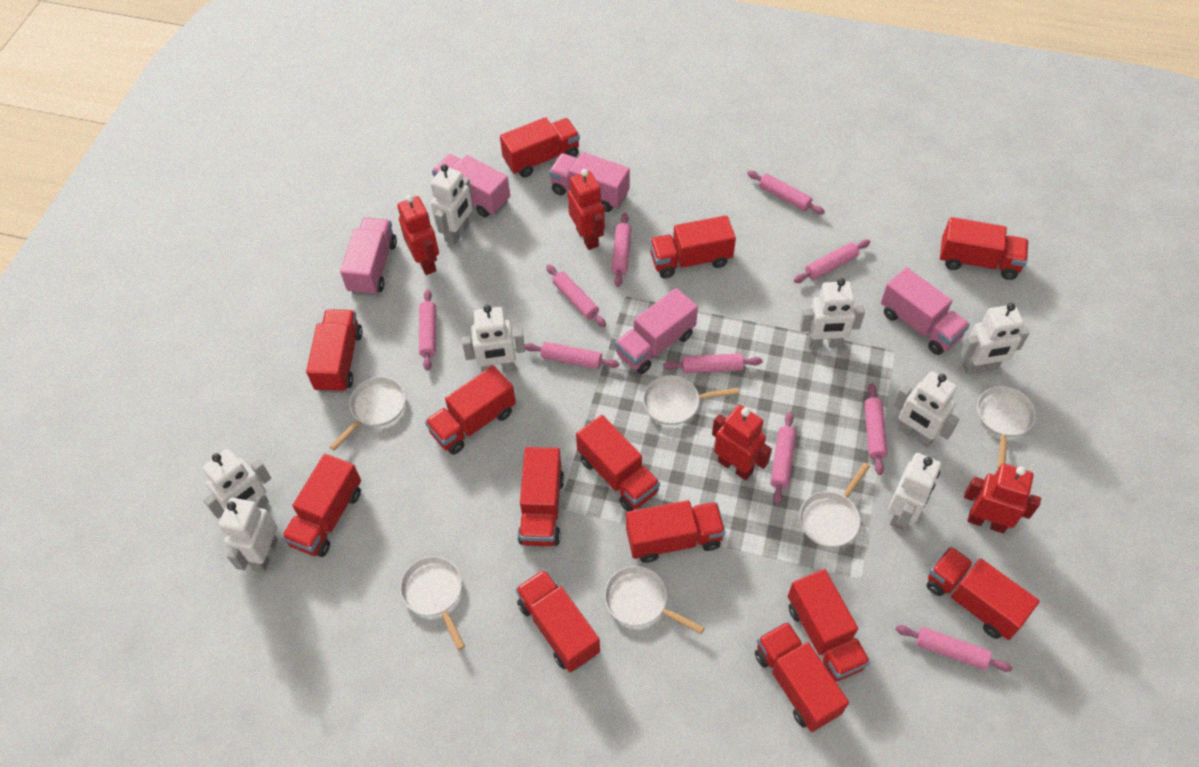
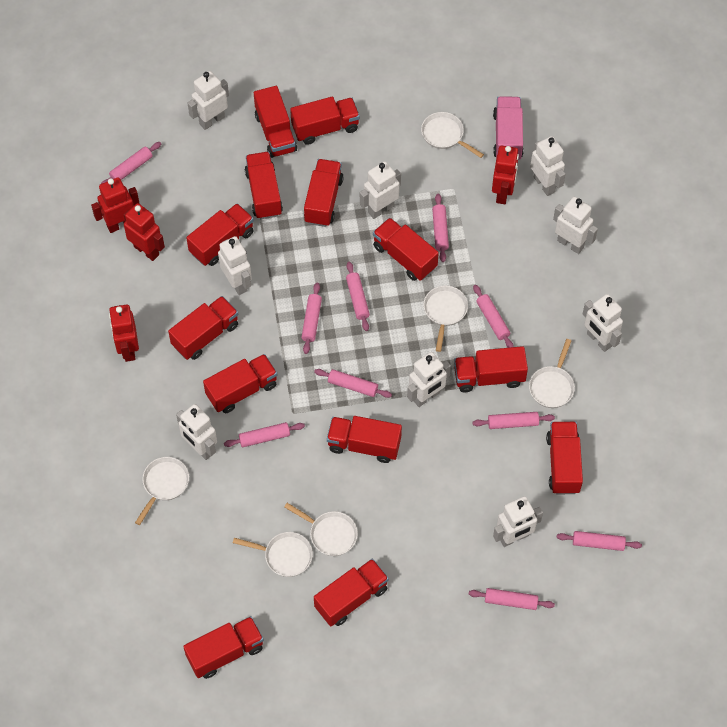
pink truck: [340,218,397,296] [432,154,510,217] [549,152,630,212] [615,288,698,374] [881,267,970,355] = 5 -> [493,96,524,160] = 1
white robot: [203,449,271,519] [219,496,278,572] [431,164,473,245] [462,305,525,372] [800,278,865,349] [888,453,941,530] [893,371,959,448] [960,303,1029,374] = 8 -> [176,404,217,460] [188,71,229,130] [218,236,252,295] [360,161,401,219] [407,352,451,407] [493,496,543,547] [530,136,565,196] [553,197,598,254] [583,294,623,352] = 9

